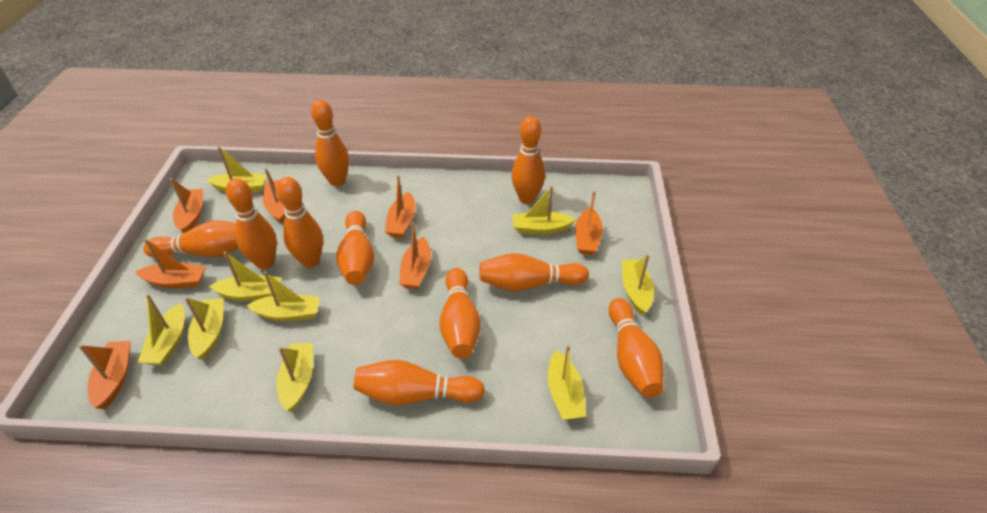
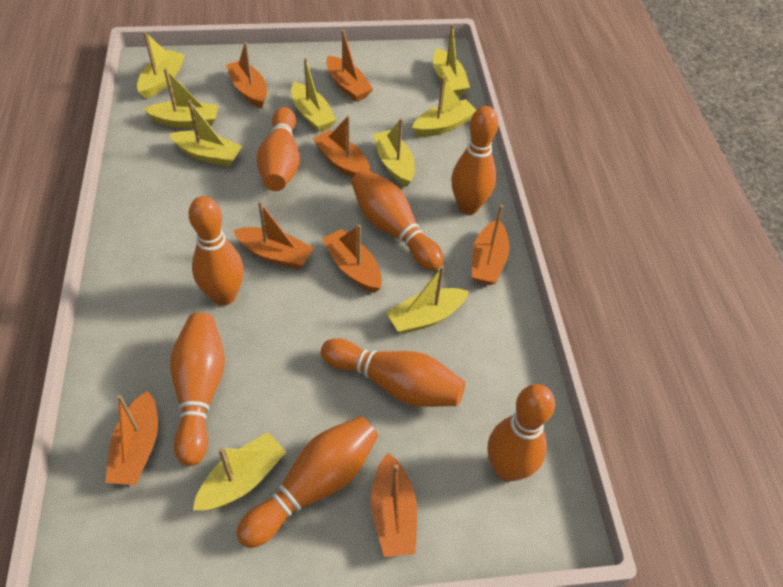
orange boat: [78,340,130,409] [135,239,206,288] [170,178,203,233] [263,168,285,224] [385,175,416,238] [399,223,431,289] [575,191,603,255] = 7 -> [105,391,158,485] [226,42,267,108] [233,201,314,269] [313,115,370,178] [322,224,382,293] [326,30,373,102] [371,453,417,557] [472,205,509,285] = 8
orange bowling pin: [143,221,238,258] [226,178,277,269] [277,177,323,268] [311,100,349,186] [336,211,374,285] [354,360,485,405] [439,268,481,359] [479,253,589,291] [511,116,545,204] [609,298,664,398] = 10 -> [170,313,225,466] [189,196,244,306] [237,416,378,548] [257,107,300,191] [321,338,465,407] [351,169,444,271] [451,106,499,215] [488,384,555,482] = 8

